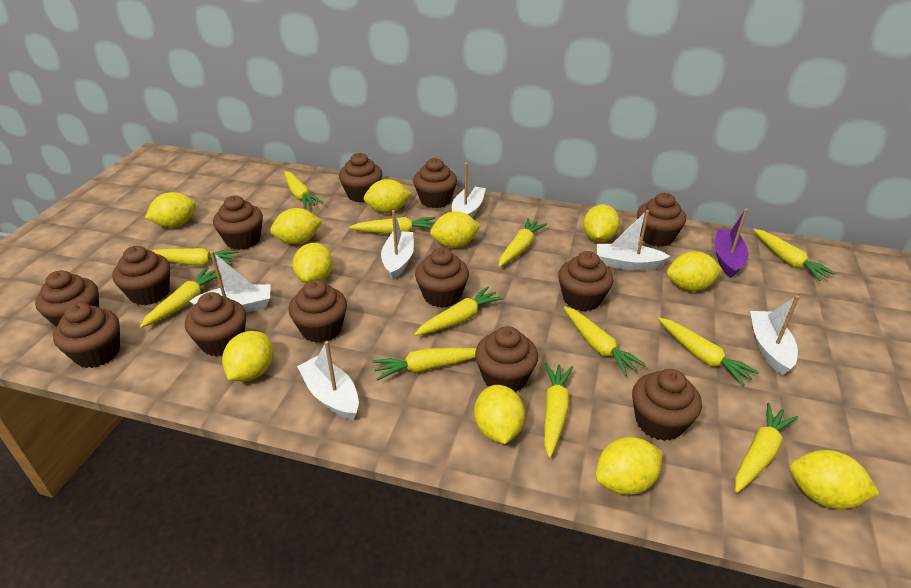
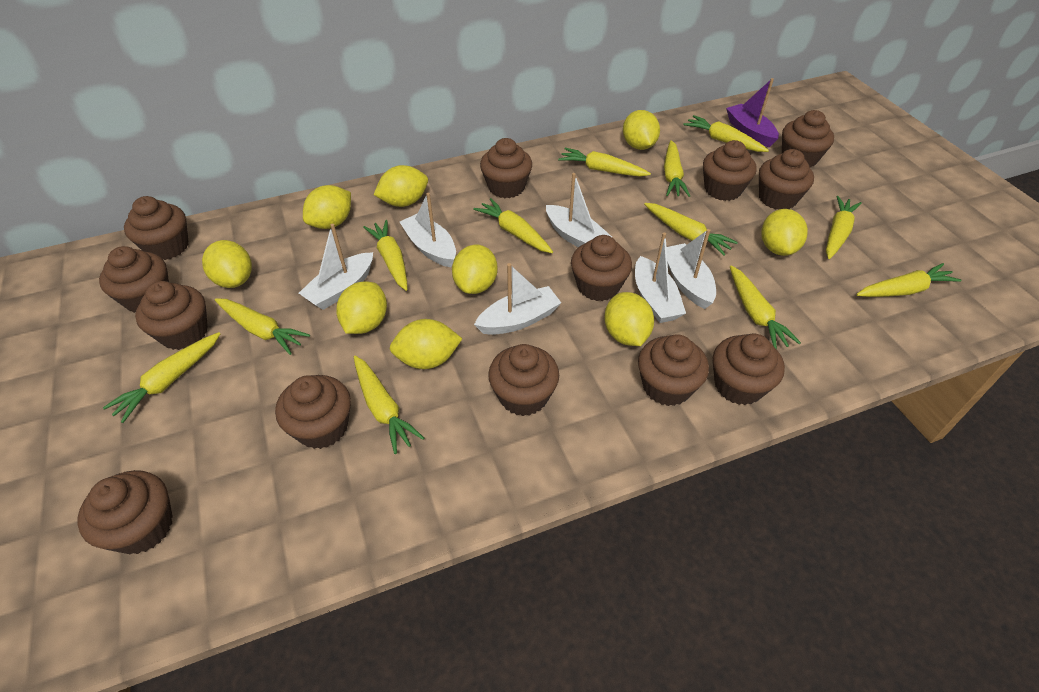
yellow lemon: [145,192,196,227] [222,331,273,381] [270,208,322,244] [292,243,333,283] [364,179,412,213] [430,211,481,248] [474,385,525,444] [583,205,620,242] [595,437,663,495] [667,252,723,291] [790,450,880,509] = 11 -> [202,240,252,288] [303,185,351,229] [336,281,387,334] [374,165,428,207] [390,319,462,369] [452,245,497,294] [604,292,654,346] [623,110,660,150] [761,209,808,256] = 9

